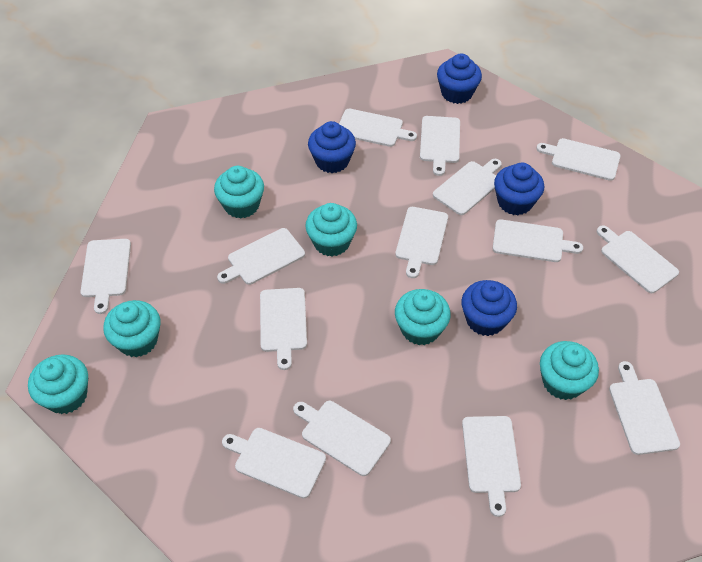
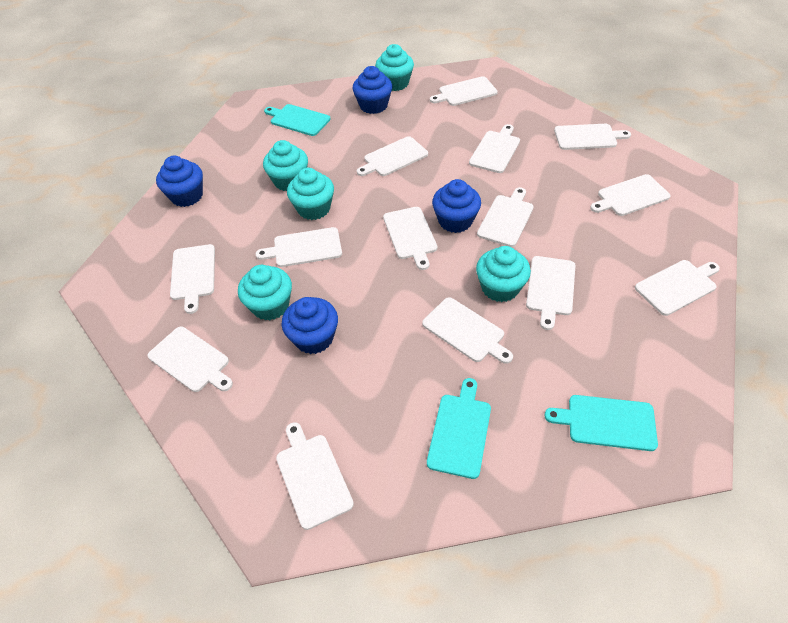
turquoise cupcake: [28,354,88,414] [103,300,160,357] [214,166,264,219] [305,203,357,257] [395,289,451,345] [540,341,599,400] = 6 -> [238,265,292,320] [263,140,308,191] [287,168,334,220] [375,44,414,91] [476,246,531,302] = 5
turquoise cutting board: none = 0 -> [264,104,331,136] [427,378,491,479] [544,395,658,451] = 3

